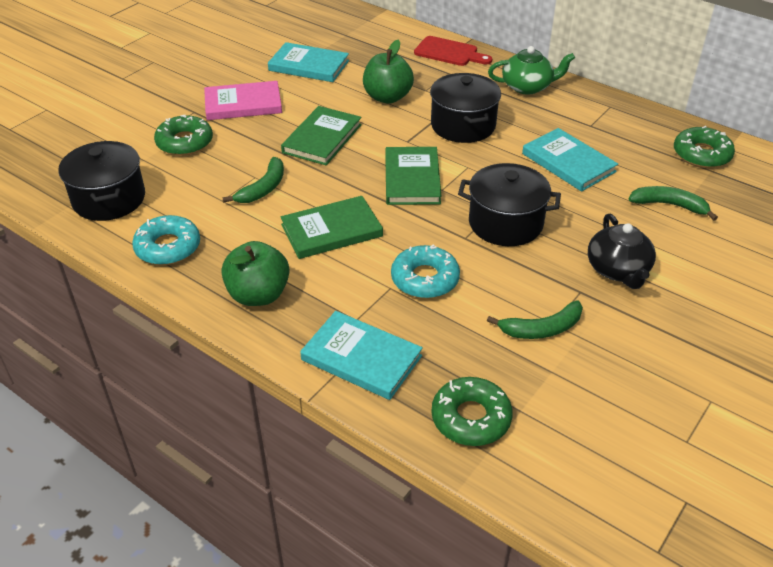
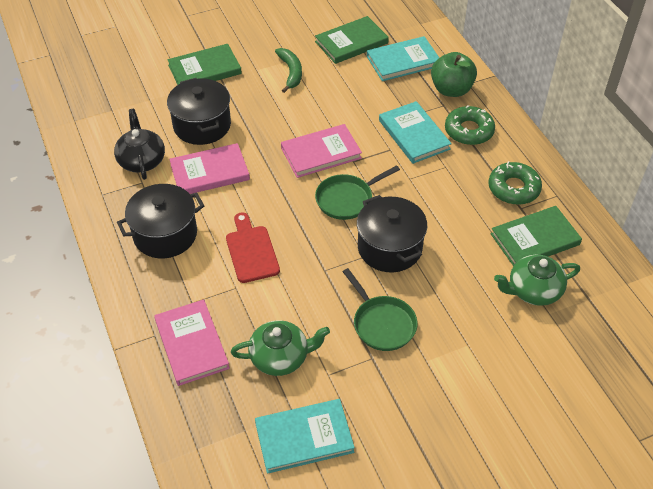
green apple: [221,241,289,306] [363,40,414,104] = 2 -> [431,52,477,97] = 1
green banana: [222,157,284,203] [487,300,583,339] [629,186,718,221] = 3 -> [275,48,302,93] = 1
green donut: [154,115,213,156] [431,377,513,446] [674,126,735,168] = 3 -> [445,105,495,145] [488,161,542,205] = 2
green pan: none = 0 -> [315,165,400,220] [343,268,418,351] = 2
green teapot: [488,46,575,95] = 1 -> [231,320,330,376] [494,255,580,306] = 2
pink book: [204,81,282,120] = 1 -> [154,300,230,386] [169,143,250,194] [281,124,362,178] = 3
turquoise donut: [132,215,200,265] [391,245,460,298] = 2 -> none = 0

